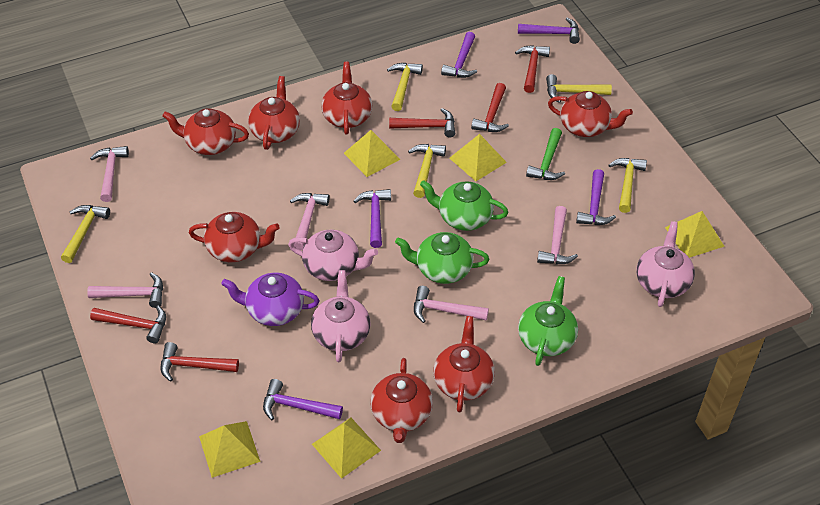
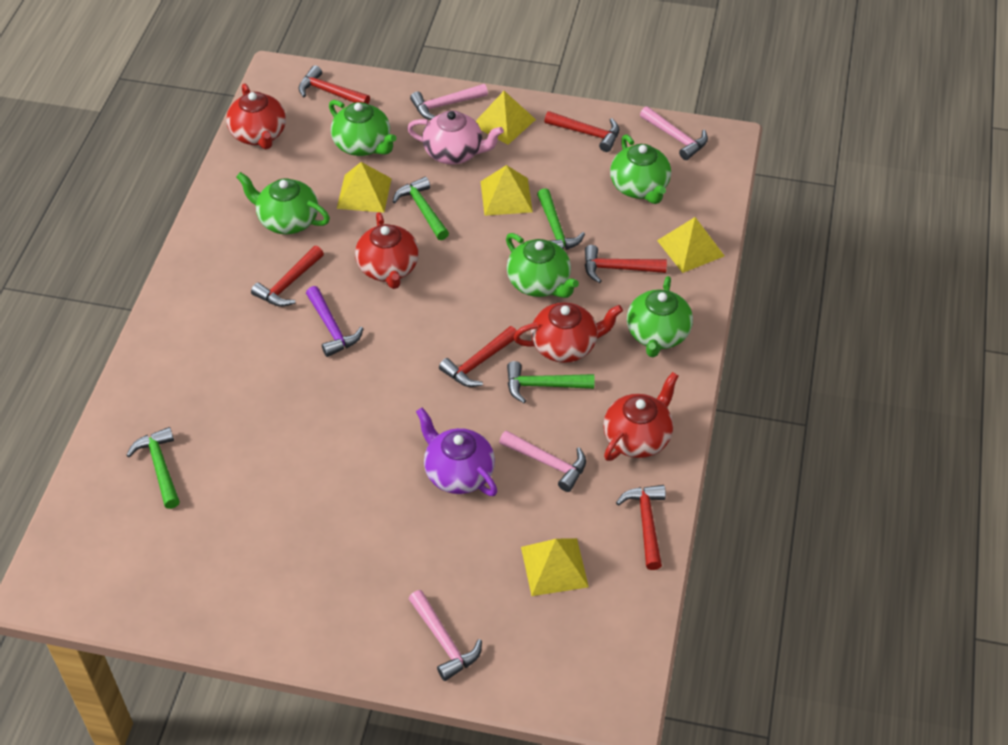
green hammer: [526,128,565,180] = 1 -> [126,427,180,509] [392,177,449,240] [507,361,594,403] [537,188,585,250] = 4
green teapot: [395,232,489,284] [420,180,508,231] [518,276,578,366] = 3 -> [236,172,330,234] [329,100,397,156] [506,233,579,298] [610,134,671,204] [627,276,693,357] = 5
pink hammer: [87,272,163,308] [90,146,129,202] [290,193,330,250] [414,286,489,323] [537,206,578,264] = 5 -> [409,590,482,681] [410,84,488,120] [499,430,586,492] [640,106,708,160] = 4
pink teapot: [288,230,378,281] [311,270,371,362] [636,221,695,307] = 3 -> [407,110,504,165] = 1
purple hammer: [263,379,343,420] [353,189,391,248] [441,32,477,78] [518,18,580,44] [576,169,616,225] = 5 -> [306,286,363,357] = 1
red hammer: [90,306,166,343] [161,342,239,382] [389,108,455,138] [471,83,509,132] [515,45,550,93] = 5 -> [251,246,324,307] [299,65,370,104] [439,326,517,387] [544,111,619,152] [585,245,667,283] [616,485,666,570] = 6
red teapot: [162,108,249,155] [189,212,280,262] [248,76,300,150] [321,62,372,135] [370,358,433,443] [433,316,495,412] [548,91,633,137] = 7 -> [226,84,286,149] [355,212,419,289] [514,302,623,363] [603,372,678,461] = 4
yellow hammer: [61,205,110,263] [387,63,423,111] [408,144,446,198] [546,74,612,103] [608,158,647,213] = 5 -> none = 0

